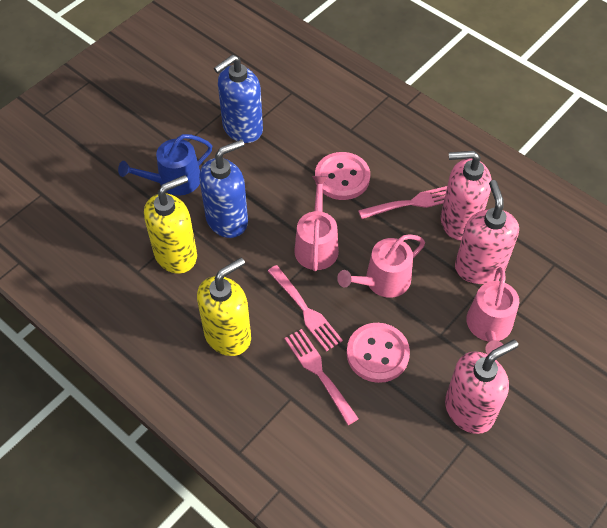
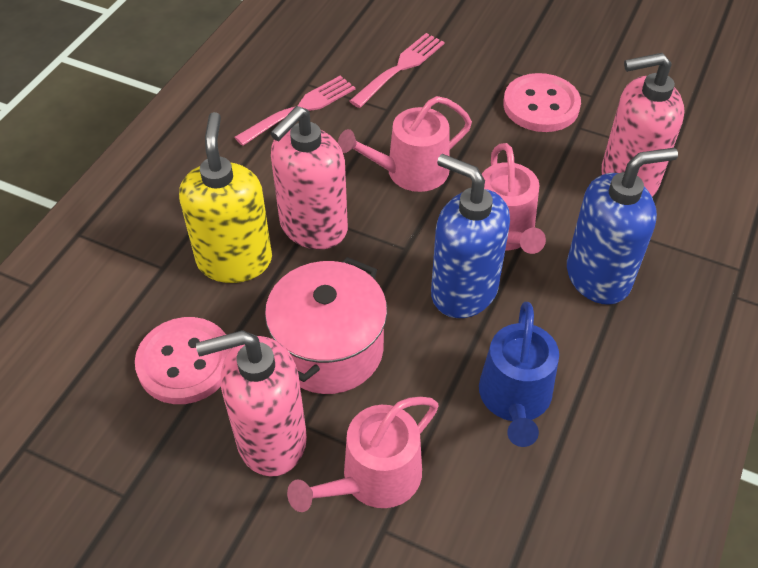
pink fork: [268,265,343,352] [285,329,359,425] [358,186,447,219] = 3 -> [234,76,355,146] [349,33,445,108] = 2
pink pot: none = 0 -> [265,257,387,394] = 1
yellow soap dispenser: [144,175,197,274] [197,258,251,356] = 2 -> [179,112,272,283] = 1

